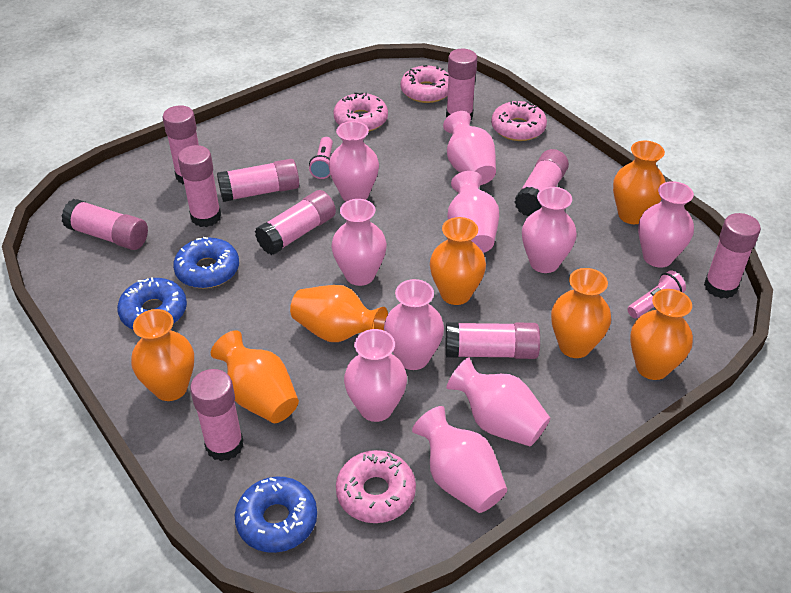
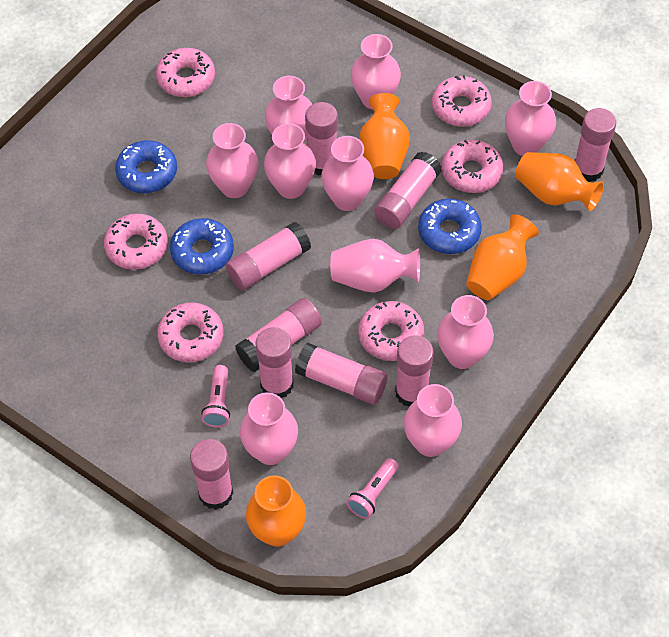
orange vase: [131,309,194,401] [211,330,299,423] [290,285,388,342] [430,217,486,305] [551,268,611,358] [613,141,666,224] [630,289,693,380] = 7 -> [246,475,306,547] [359,93,410,179] [466,214,539,300] [516,152,604,211] = 4
pink donut: [333,92,388,132] [336,450,416,523] [401,65,449,103] [491,101,547,141] = 4 -> [104,214,168,270] [156,48,215,97] [157,302,224,362] [358,301,424,361] [432,75,492,127] [442,140,503,193] = 6
pink glue stick: [62,199,148,250] [163,105,199,184] [178,145,221,227] [190,369,243,461] [217,159,299,202] [255,190,336,255] [446,49,477,120] [446,322,540,359] [514,149,569,217] [704,213,761,299] = 10 -> [190,439,233,510] [226,222,311,290] [235,298,322,372] [255,327,293,398] [295,342,387,405] [305,102,338,175] [374,151,442,229] [395,336,434,407] [575,108,616,182] = 9

